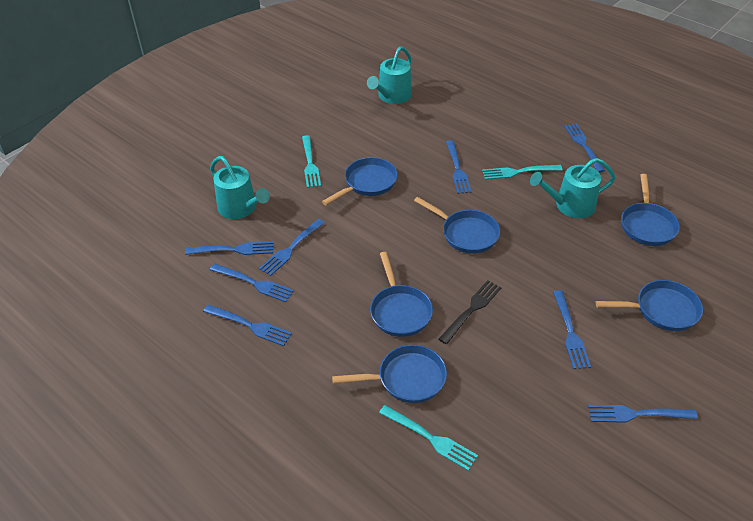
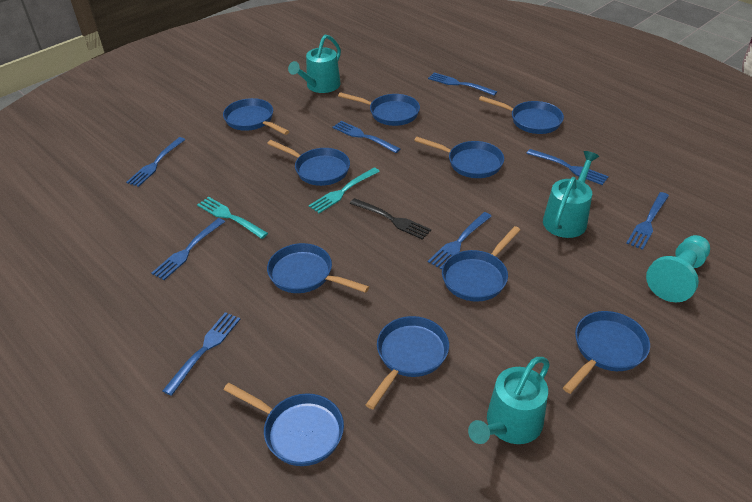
blue pan: [322,157,398,205] [332,345,447,403] [370,252,433,337] [414,197,500,254] [595,280,703,331] [621,174,680,246] = 6 -> [223,98,289,135] [224,383,344,466] [267,140,350,186] [267,243,369,293] [338,92,420,126] [366,316,449,409] [414,137,504,178] [442,226,520,302] [479,96,564,134] [563,311,650,394] = 10
turquoise fork: [302,135,321,188] [379,405,478,471] [482,165,562,180] = 3 -> [197,197,268,239] [309,167,380,213] = 2
turquoise pawn: none = 0 -> [646,235,710,302] = 1

